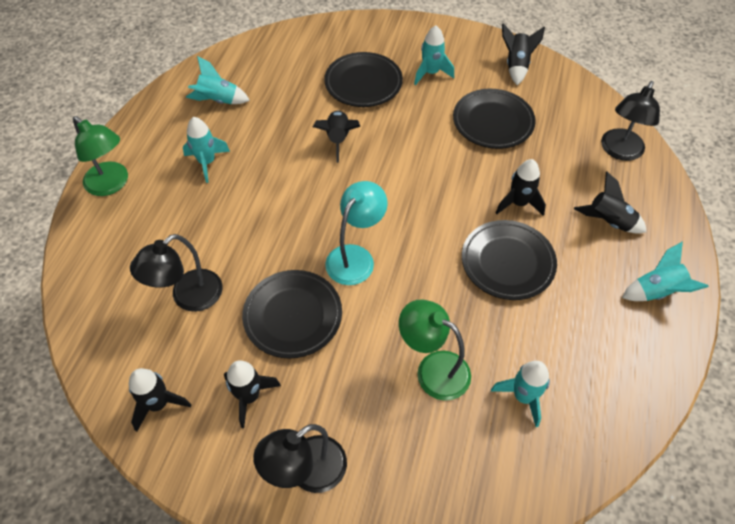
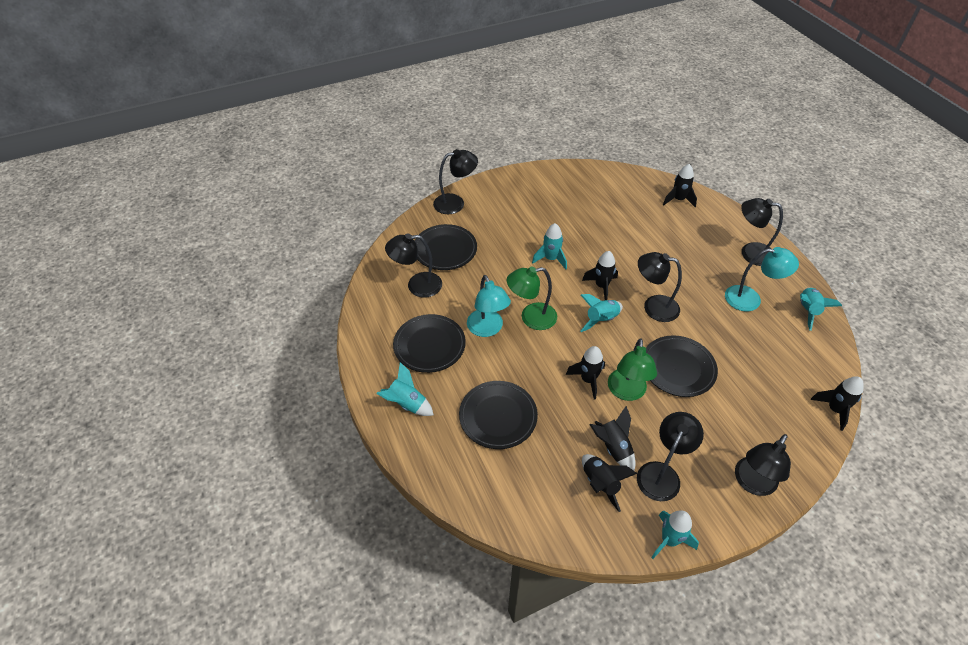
black lamp: [130,234,223,312] [253,424,347,493] [601,81,660,161] = 3 -> [385,233,442,298] [433,149,478,214] [637,412,704,501] [638,252,682,322] [735,434,791,496] [741,198,783,266] = 6
turquoise lamp: [325,181,388,285] = 1 -> [467,275,511,337] [725,247,799,311] = 2

